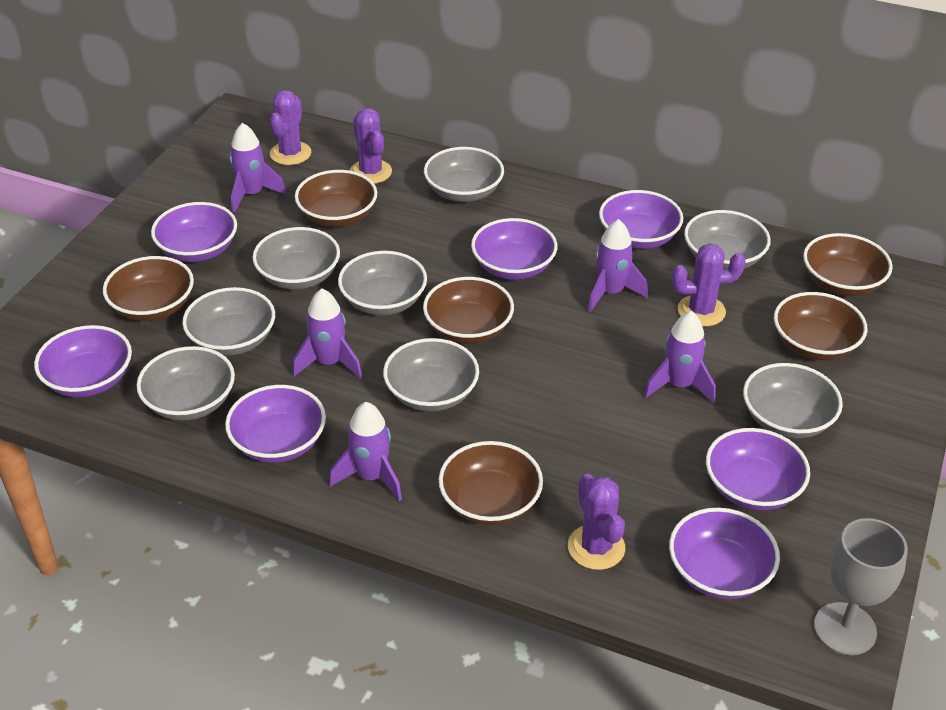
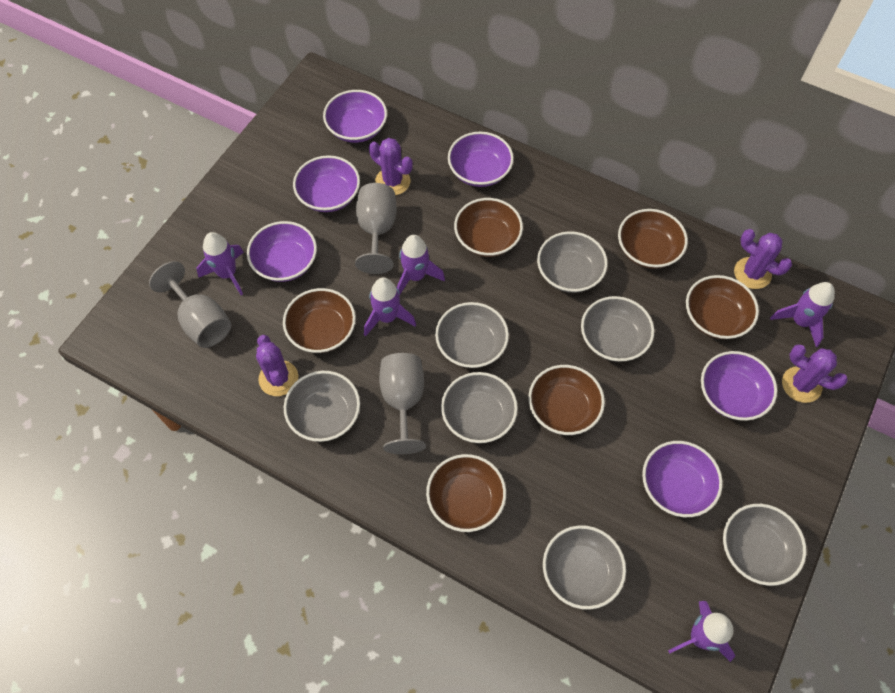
grey bowl: [136,346,235,421] [182,287,275,356] [252,227,340,289] [338,251,427,315] [383,338,479,412] [424,147,504,202] [684,210,771,269] [743,363,843,439] = 8 -> [284,371,360,442] [435,302,509,368] [441,372,518,443] [537,231,608,293] [543,525,626,610] [581,296,654,362] [723,504,806,586] = 7
grey goblet: [814,518,908,655] = 1 -> [149,261,231,348] [355,183,397,274] [379,353,426,454] = 3
purple bowl: [34,325,132,397] [151,202,237,262] [225,385,326,463] [471,218,557,280] [599,190,683,249] [669,508,780,599] [706,428,810,511] = 7 -> [247,221,317,282] [293,155,360,212] [323,90,387,143] [448,132,514,187] [642,441,723,517] [701,351,777,421] = 6

